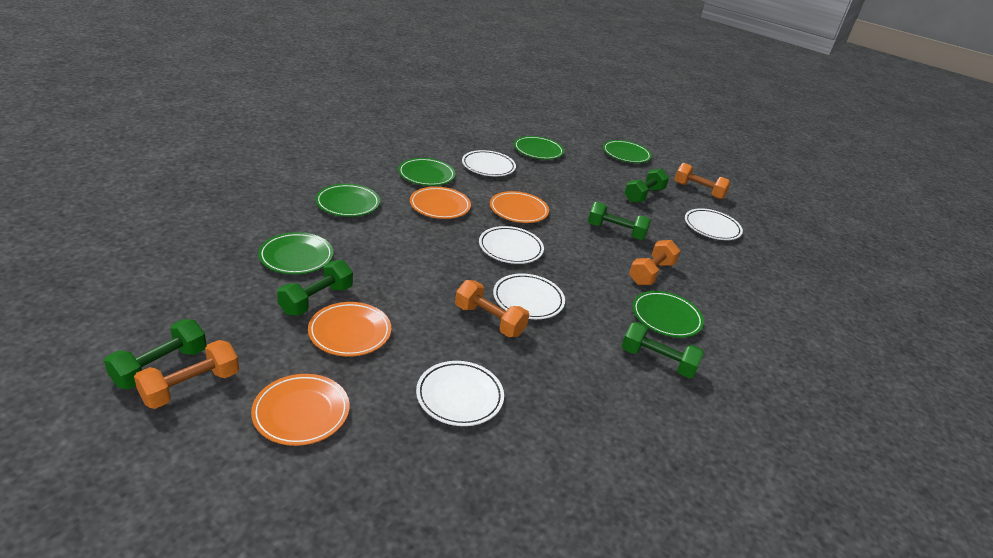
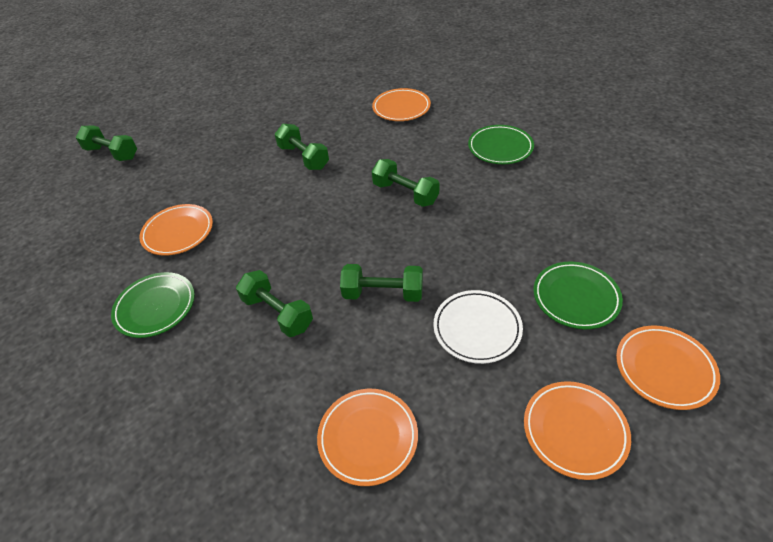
green plate: [258,232,334,274] [315,184,380,217] [398,158,456,186] [514,136,564,160] [603,140,652,163] [633,291,704,338] = 6 -> [111,272,195,338] [468,125,534,164] [534,262,623,329] = 3
orange dumbbell: [134,340,239,409] [455,280,529,337] [629,240,680,285] [675,163,731,200] = 4 -> none = 0
orange plate: [251,374,350,446] [308,302,391,356] [410,187,471,219] [490,191,549,223] = 4 -> [139,204,213,256] [317,389,418,486] [372,88,431,121] [524,381,631,480] [616,326,720,410] = 5
white plate: [416,361,504,426] [462,150,516,176] [479,226,544,264] [493,274,565,319] [685,208,743,240] = 5 -> [433,290,523,364] = 1

